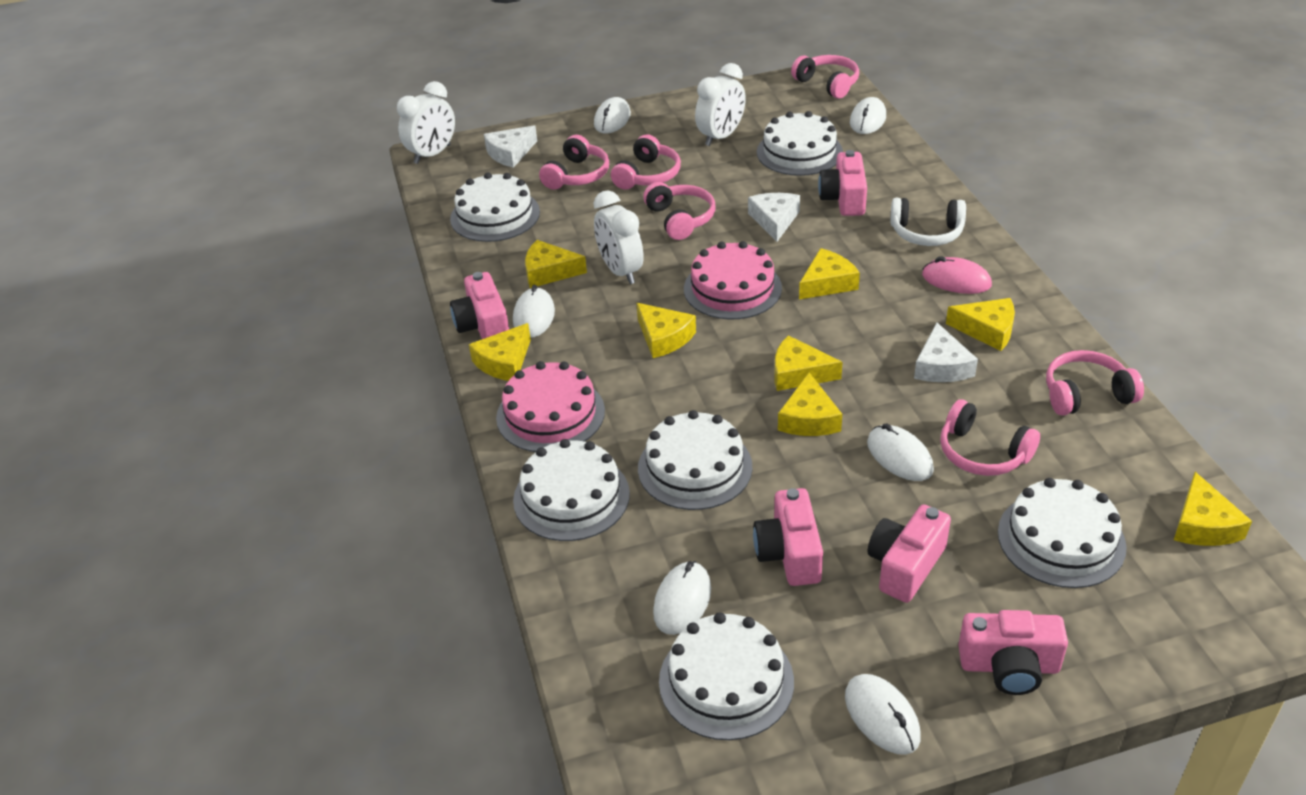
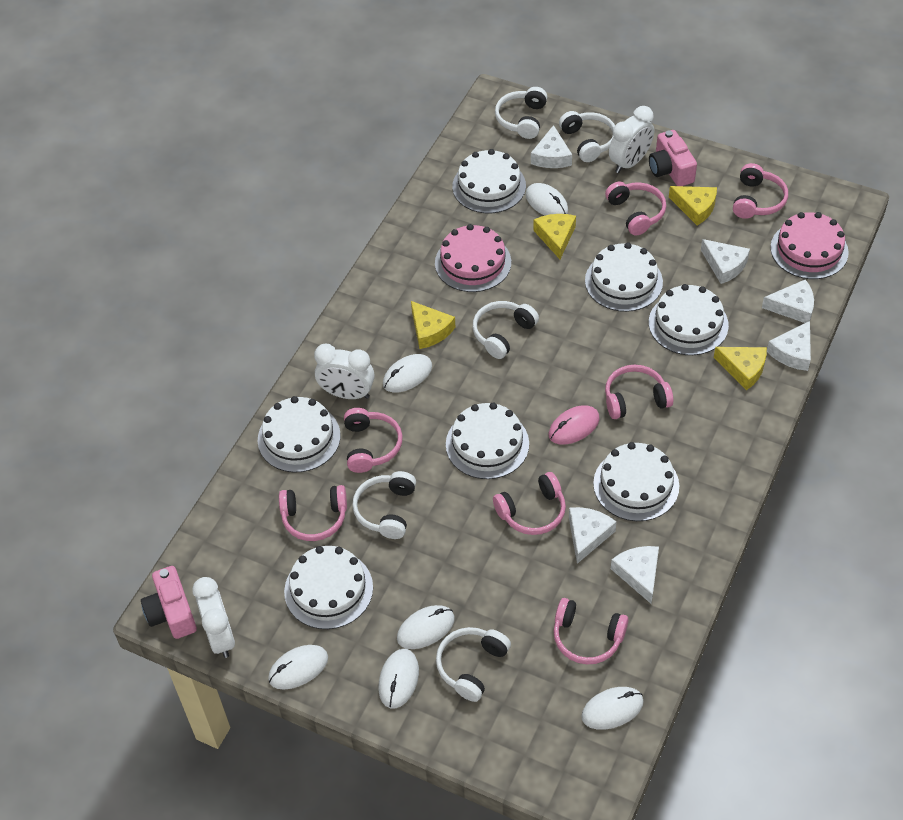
pink camera: [450,272,509,339] [753,488,823,586] [818,150,867,216] [868,504,951,603] [958,610,1068,695] = 5 -> [141,566,197,639] [649,130,697,186] = 2
pink headphones: [539,135,609,190] [611,134,681,190] [643,182,716,240] [791,55,859,99] [940,400,1040,476] [1046,350,1144,416] = 6 -> [279,485,347,541] [344,408,403,473] [493,472,566,535] [554,598,629,664] [605,182,666,236] [605,364,673,419] [733,163,788,219] = 7
white cake: [450,172,540,242] [513,439,630,541] [638,410,752,510] [659,612,794,740] [757,111,843,176] [998,478,1127,588] = 6 -> [258,396,340,473] [284,546,373,629] [446,403,529,479] [452,149,526,213] [585,242,663,312] [593,442,679,521] [649,284,729,355] = 7
white cheese: [484,126,537,168] [748,193,800,242] [914,323,978,382] = 3 -> [531,125,572,168] [569,507,617,564] [611,546,659,603] [701,239,750,284] [762,279,814,323] [767,321,811,371] = 6
white headphones: [890,198,966,246] = 1 -> [352,471,416,539] [436,627,511,702] [473,301,539,359] [495,87,547,139] [559,111,615,162] = 5
yellow cheese: [469,323,531,381] [525,240,587,288] [636,303,696,358] [775,335,843,391] [778,373,842,436] [799,248,860,300] [946,298,1015,351] [1174,472,1252,546] = 8 -> [411,301,456,349] [533,214,576,259] [669,186,717,225] [714,347,767,390] = 4

